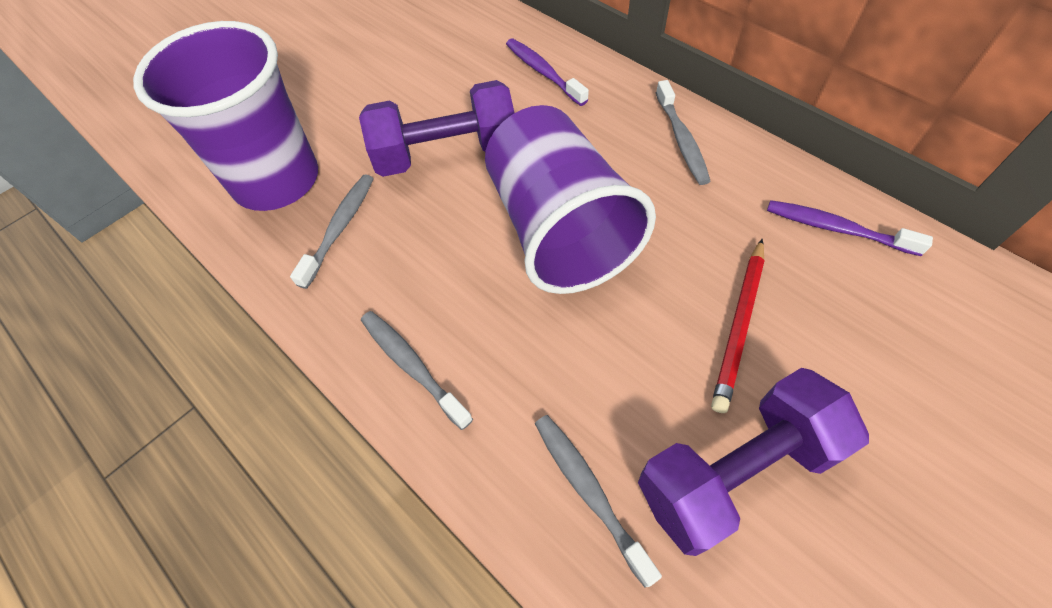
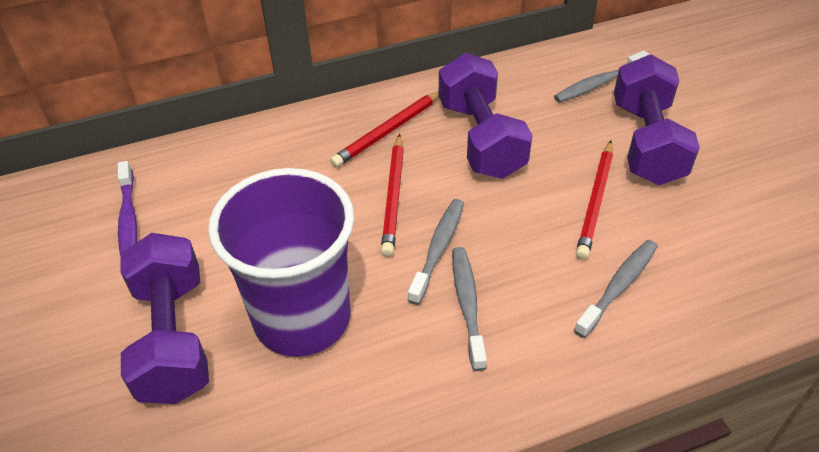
purple cup: [133,21,318,211] [485,105,656,294] = 2 -> [208,168,354,357] = 1
purple dumbbell: [359,80,515,177] [638,368,869,556] = 2 -> [120,233,209,404] [439,53,533,179] [614,54,700,185] = 3
purple toothbrush: [506,39,589,106] [767,200,933,256] = 2 -> [118,161,137,254] = 1
red pencil: [711,239,765,413] = 1 -> [330,91,439,167] [381,134,404,257] [576,141,613,260] = 3

